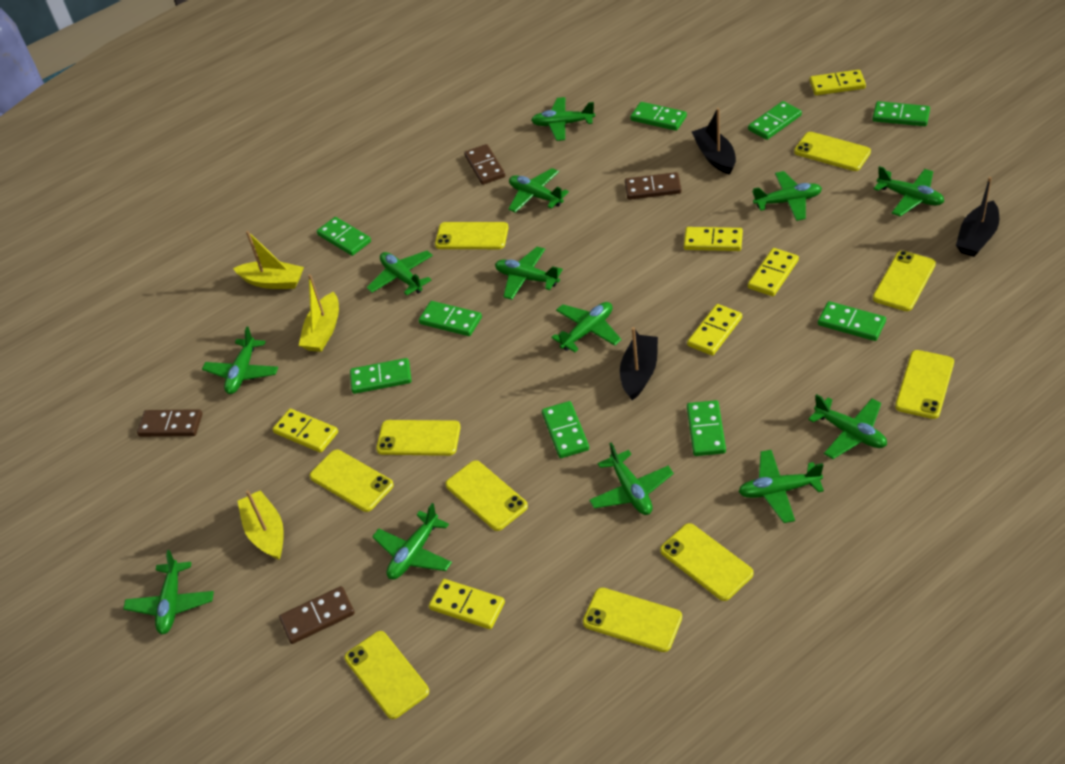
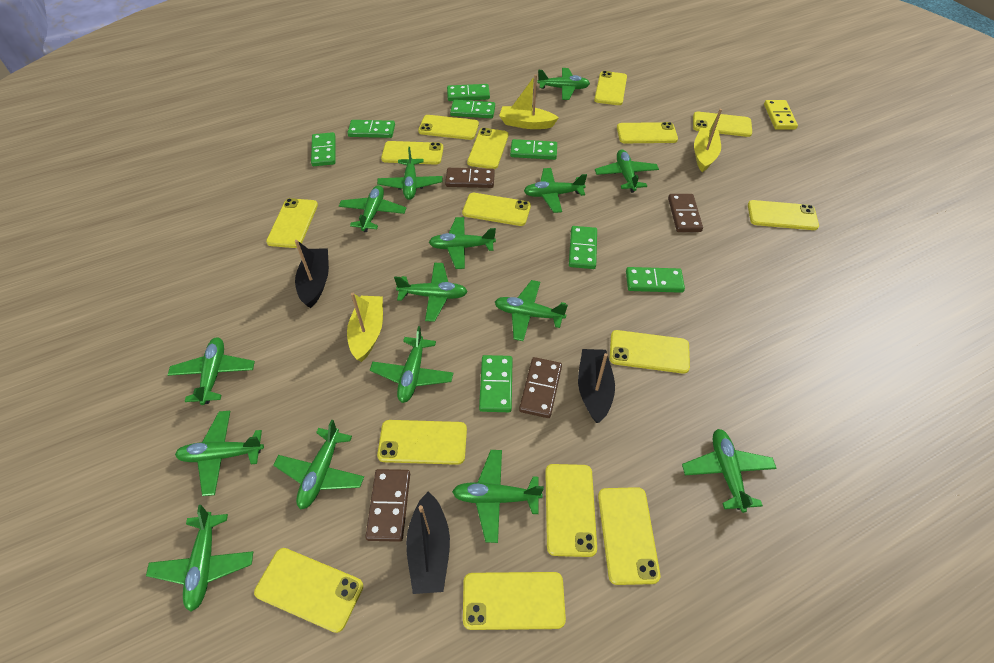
green domino: [317,217,371,256] [350,358,412,394] [419,301,482,336] [542,401,589,458] [630,102,687,131] [687,400,726,456] [748,101,802,140] [818,301,886,341] [873,101,930,126] = 9 -> [311,132,335,166] [347,120,395,138] [447,84,490,101] [450,100,495,118] [479,355,513,412] [510,139,557,160] [569,226,597,269] [626,267,685,293] = 8
green plane: [123,550,214,634] [202,327,278,394] [367,251,433,295] [372,503,452,579] [495,247,563,300] [508,168,569,213] [531,97,595,141] [551,302,621,352] [589,443,674,515] [738,450,824,523] [752,171,822,221] [808,394,887,459] [874,166,944,216] = 13 -> [146,505,253,612] [168,337,255,405] [175,411,264,496] [273,419,364,510] [339,185,406,232] [370,326,453,403] [377,147,443,200] [394,263,468,322] [429,217,496,269] [452,450,544,543] [495,280,568,341] [524,168,587,213] [538,68,590,100] [595,150,659,193] [682,429,777,513] = 15
yellow domino: [272,409,338,453] [429,579,505,629] [684,227,743,251] [687,304,742,356] [748,248,799,296] [810,70,866,95] = 6 -> [764,100,798,130] = 1
yellow phone: [310,450,394,512] [345,631,429,719] [376,420,461,456] [435,222,508,249] [445,460,528,531] [583,588,682,652] [660,523,753,601] [794,132,871,171] [873,251,936,311] [895,350,954,419] = 10 -> [254,548,363,633] [266,198,318,248] [377,420,467,465] [381,141,443,165] [418,115,479,140] [462,193,531,226] [463,572,566,630] [467,128,509,169] [545,464,597,557] [594,71,627,105] [598,487,660,585] [609,330,690,374] [617,122,678,143] [693,112,752,137] [748,200,819,230] = 15

